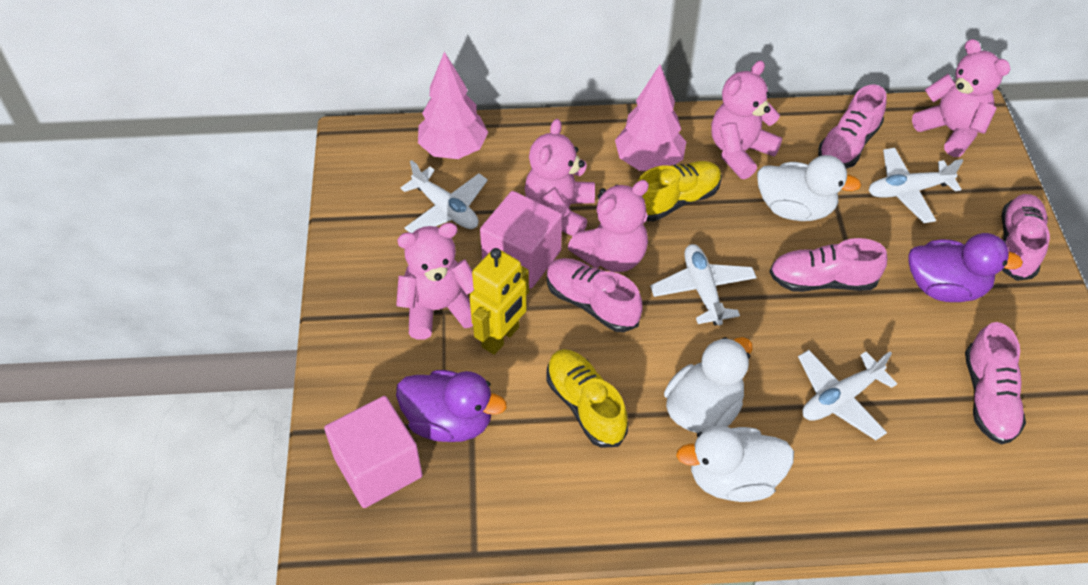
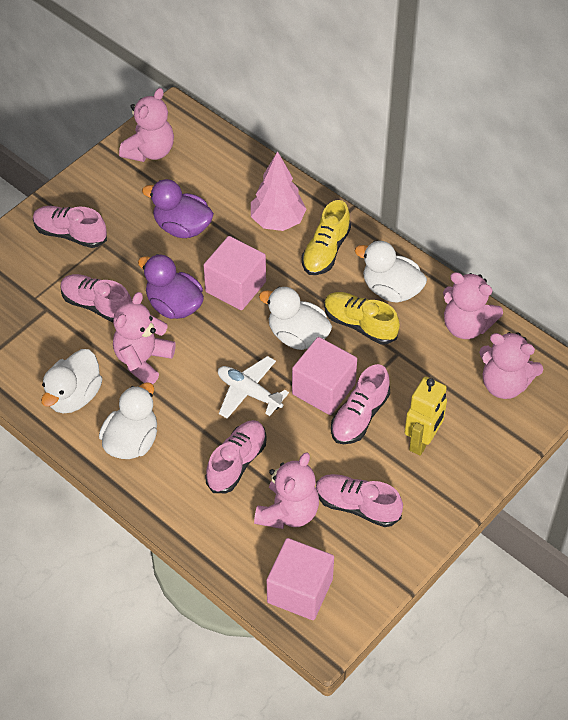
pink cube: [324,396,423,508] [480,191,562,289] = 2 -> [204,236,266,310] [267,538,334,620] [292,337,357,415] = 3
pink tree: [418,52,488,159] [615,65,686,171] = 2 -> [251,151,306,231] = 1
white duck: [664,337,752,433] [676,425,794,502] [757,155,861,221] = 3 -> [41,349,102,414] [99,382,157,459] [259,287,332,350] [355,241,427,303] = 4
white plane: [401,160,488,233] [650,244,757,326] [798,350,897,440] [868,148,963,223] = 4 -> [218,356,289,419] = 1

